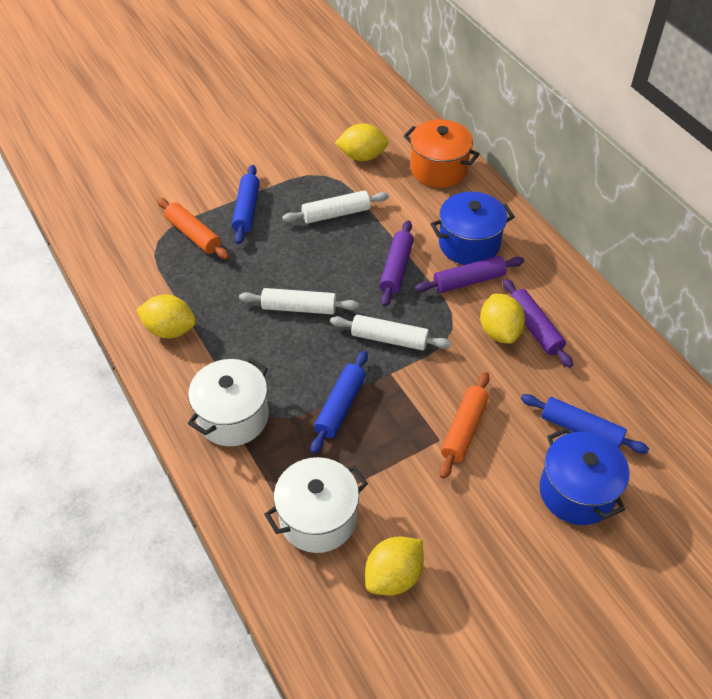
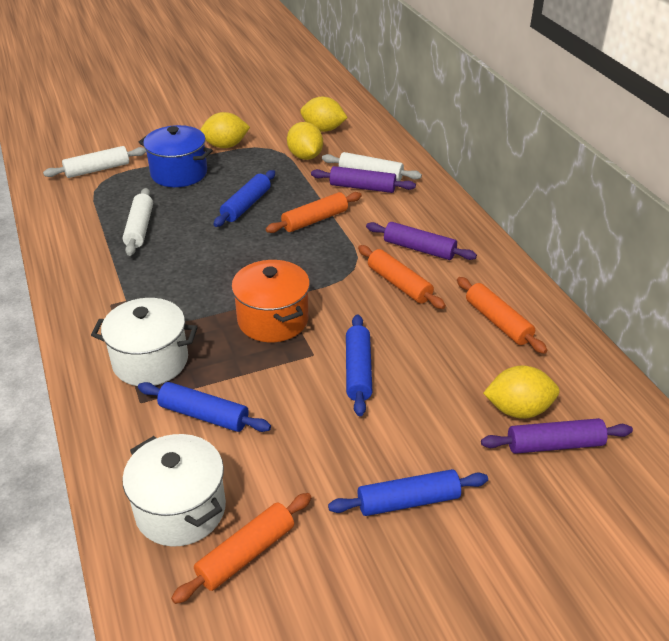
blue pot: [430,192,515,265] [539,428,629,525] = 2 -> [139,125,213,187] = 1
blue rolling pin: [232,165,260,244] [311,351,368,454] [521,394,649,454] = 3 -> [138,382,271,432] [213,170,275,227] [328,469,488,516] [346,314,373,416] = 4
orange rolling pin: [157,198,229,260] [439,372,490,479] = 2 -> [171,493,312,604] [266,192,362,233] [358,245,446,309] [457,277,547,354] = 4

